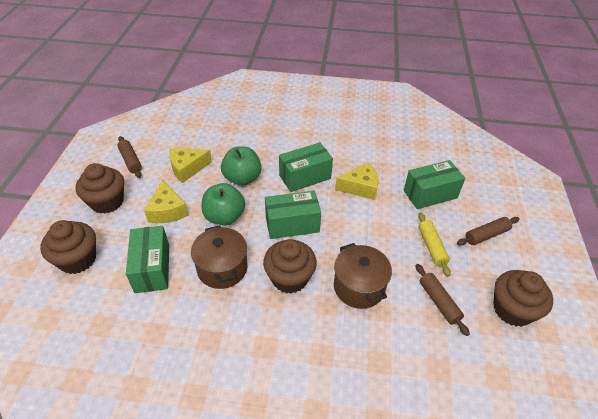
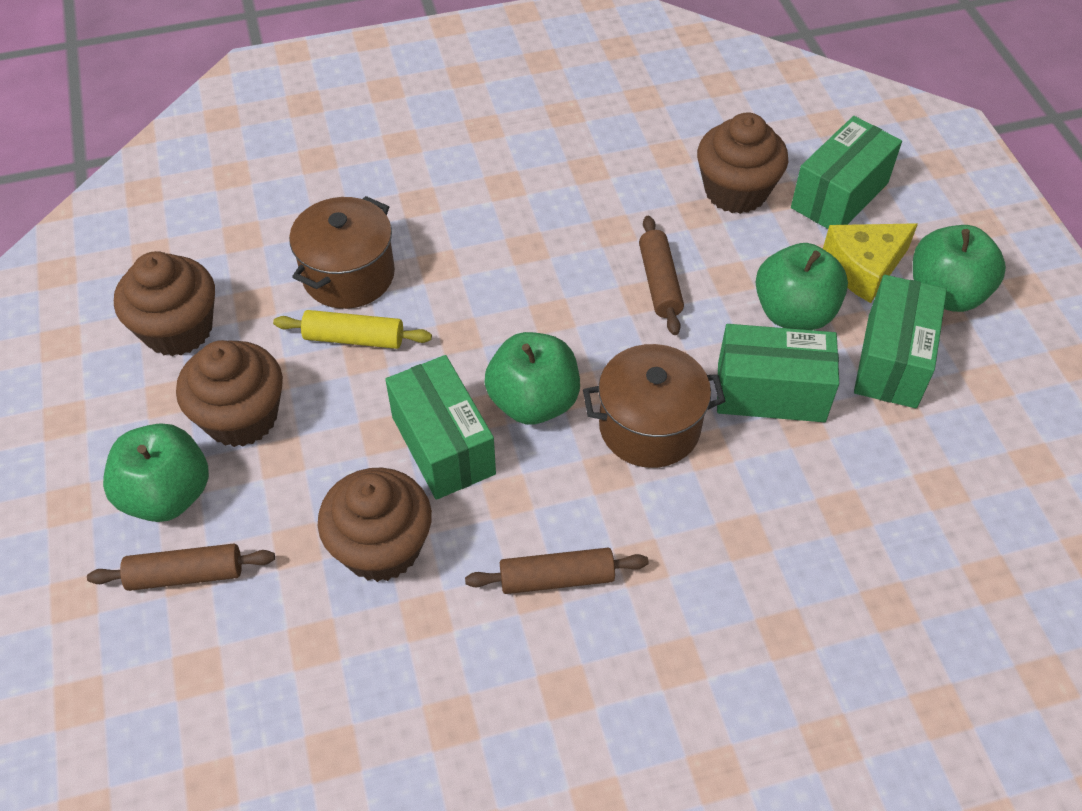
green apple: [201,183,245,225] [221,146,262,186] = 2 -> [103,423,209,522] [485,332,580,425] [756,243,848,330] [913,225,1006,312] = 4
yellow cheese: [144,180,189,223] [169,148,212,183] [335,162,379,200] = 3 -> [823,223,918,303] = 1

